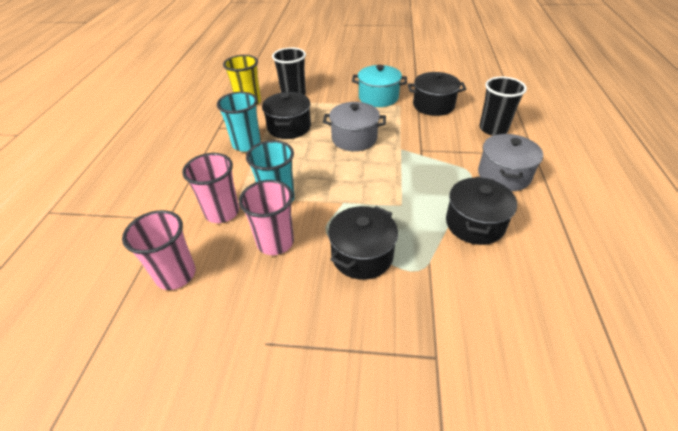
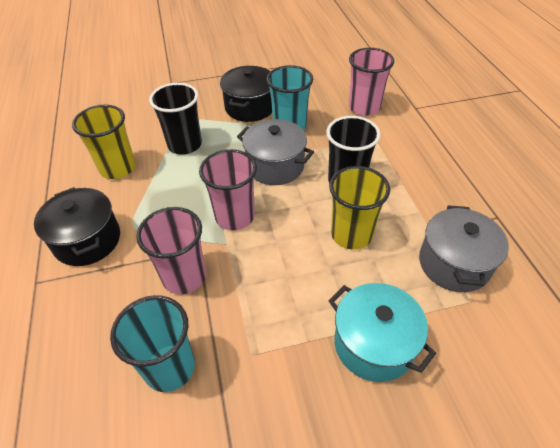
black pot: [262,92,311,139] [328,206,398,280] [408,72,466,116] [446,176,517,245] = 4 -> [34,187,120,266] [220,66,272,122] = 2
yellow cup: [223,55,261,105] = 1 -> [72,105,135,179] [329,166,390,249] = 2

